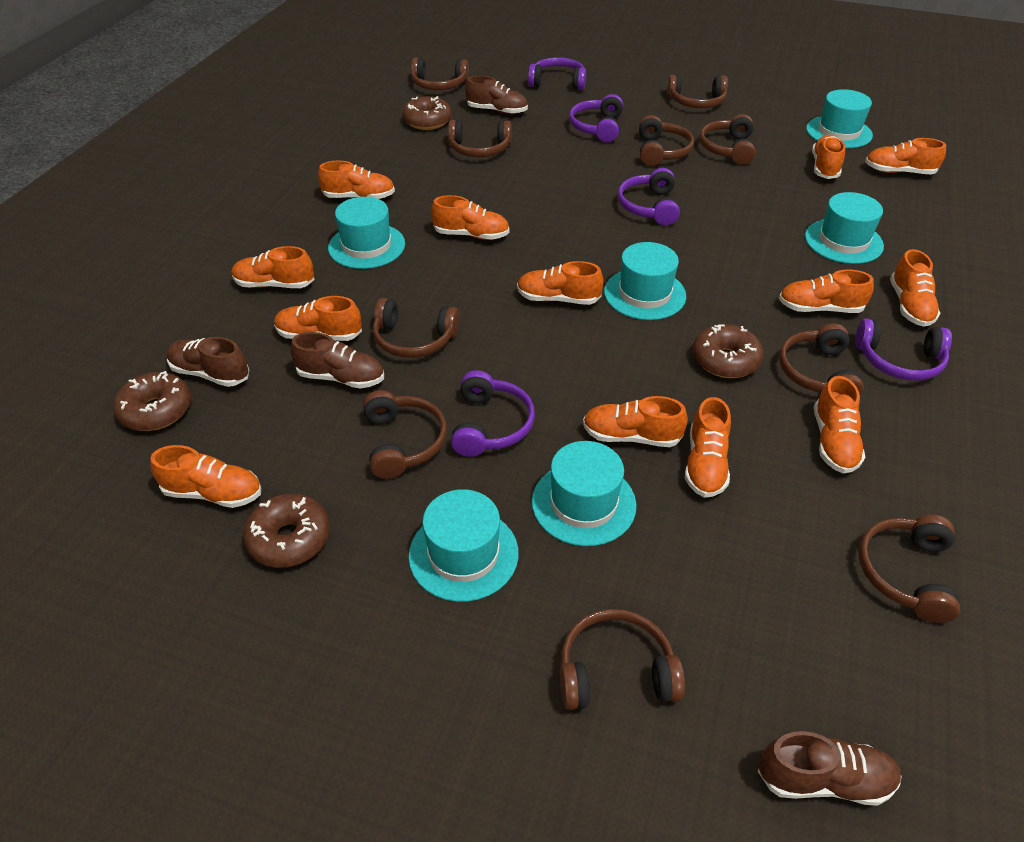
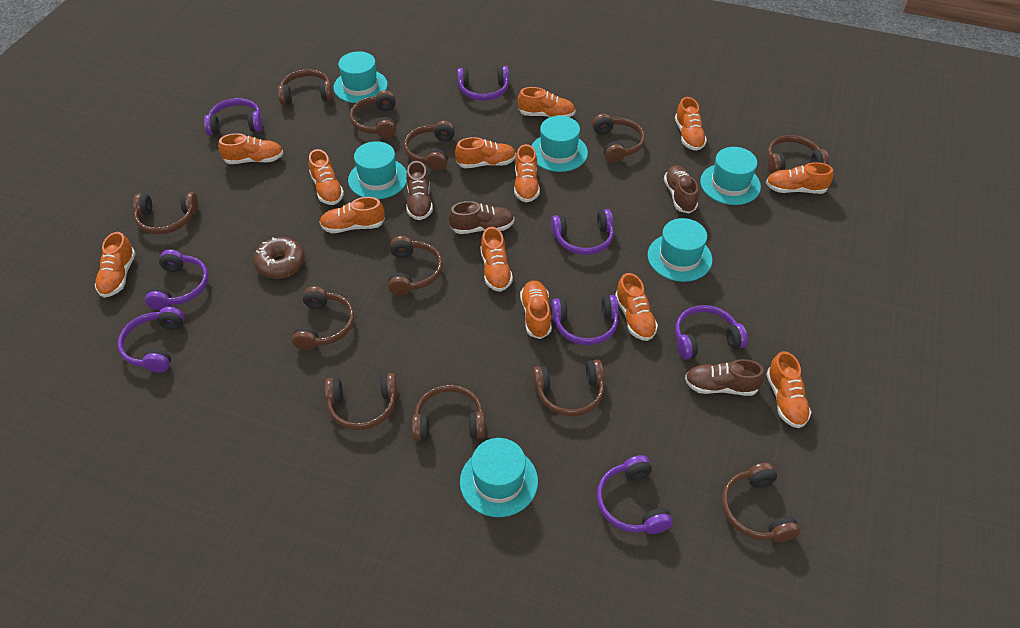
brown donut: [113,371,191,431] [243,494,330,568] [402,96,452,130] [693,324,763,378] = 4 -> [253,237,305,278] = 1
brown headphones: [363,390,447,479] [373,298,460,358] [411,58,469,90] [448,120,511,157] [560,609,685,710] [639,115,694,166] [667,75,728,108] [699,114,756,165] [779,323,864,396] [858,515,960,623] = 10 -> [133,192,199,234] [278,69,333,105] [292,286,354,350] [325,373,397,430] [350,90,396,138] [388,236,443,296] [404,121,455,171] [412,385,485,441] [533,360,604,416] [592,114,645,163] [722,463,800,542] [767,135,829,174] = 12
purple headphones: [451,370,535,457] [528,57,586,90] [569,94,623,142] [617,168,680,225] [856,318,952,381] = 5 -> [118,307,185,372] [145,249,209,310] [204,98,263,135] [457,66,509,101] [551,209,614,255] [551,295,619,345] [597,455,673,534] [675,305,748,360] = 8

